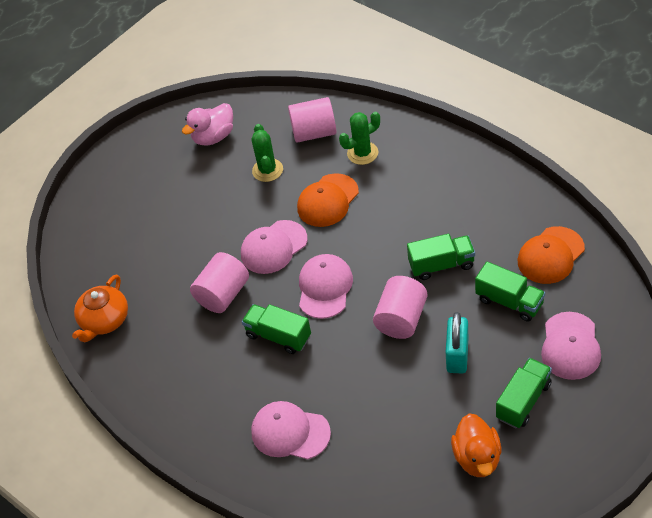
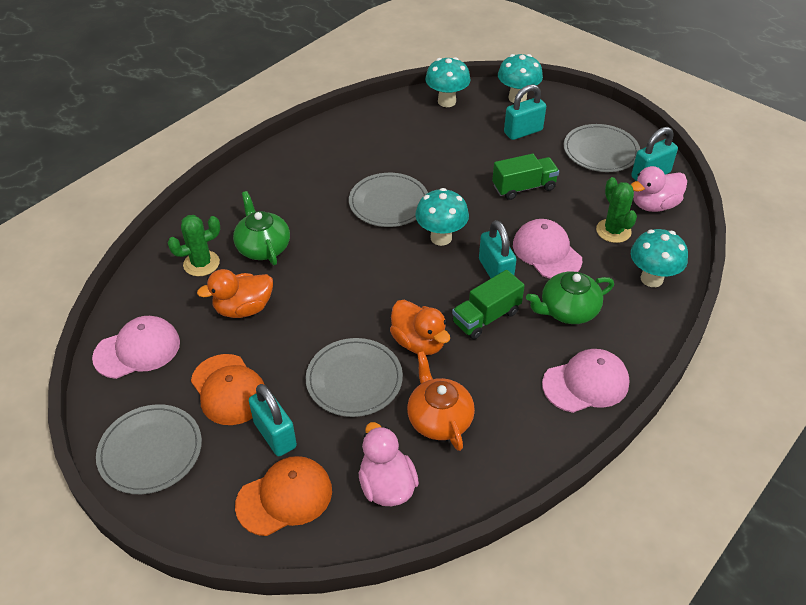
green teapot: none = 0 -> [233,191,290,265] [526,272,614,324] = 2
green truck: [242,304,311,354] [407,234,475,280] [475,262,545,321] [496,358,552,428] = 4 -> [452,270,525,339] [492,154,559,200] = 2
grey plate: none = 0 -> [96,404,202,494] [306,338,403,417] [349,173,428,227] [564,124,640,172] = 4
orange duck: [451,413,501,477] = 1 -> [197,269,273,318] [390,300,450,355] = 2
pink cap: [241,220,308,274] [251,401,331,459] [299,254,353,319] [541,312,601,380] = 4 -> [92,316,180,379] [513,219,582,279] [542,349,630,413] = 3
pink cylinder: [190,252,249,313] [288,97,337,143] [373,276,428,339] = 3 -> none = 0
pink duck: [182,103,233,146] = 1 -> [359,422,419,506] [631,166,687,212] = 2
turquoise mushroom: none = 0 -> [415,188,469,246] [425,57,471,107] [498,54,543,103] [631,229,688,287] = 4
turquoise padlock: [446,312,468,373] = 1 -> [249,384,297,456] [479,220,517,278] [504,84,546,140] [631,127,678,181] = 4

